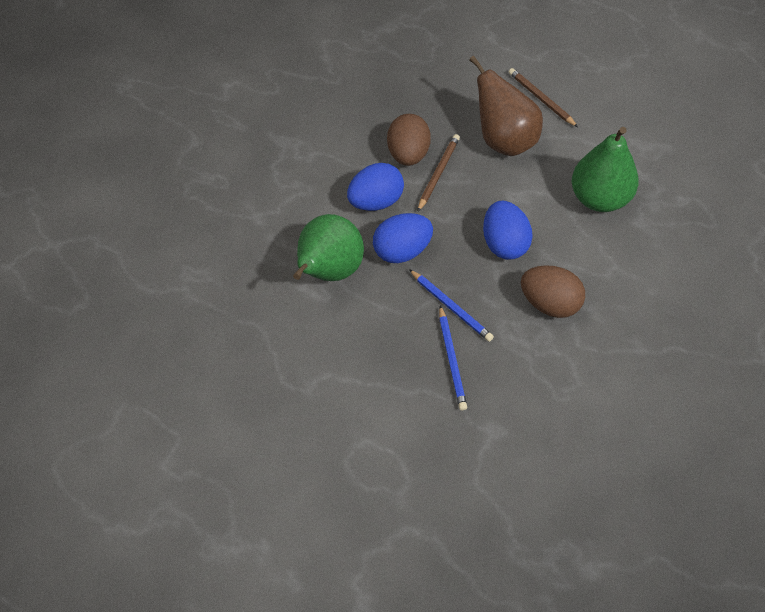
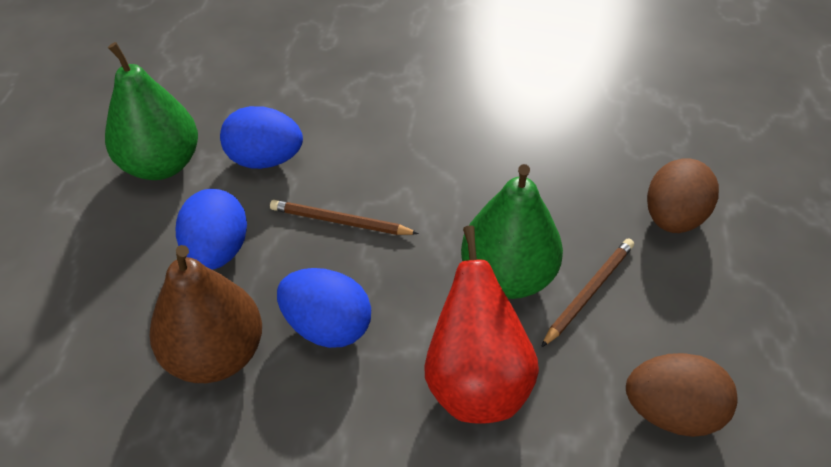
blue pencil: [409,269,494,342] [439,305,467,410] = 2 -> none = 0
red pear: none = 0 -> [424,225,539,424] = 1

